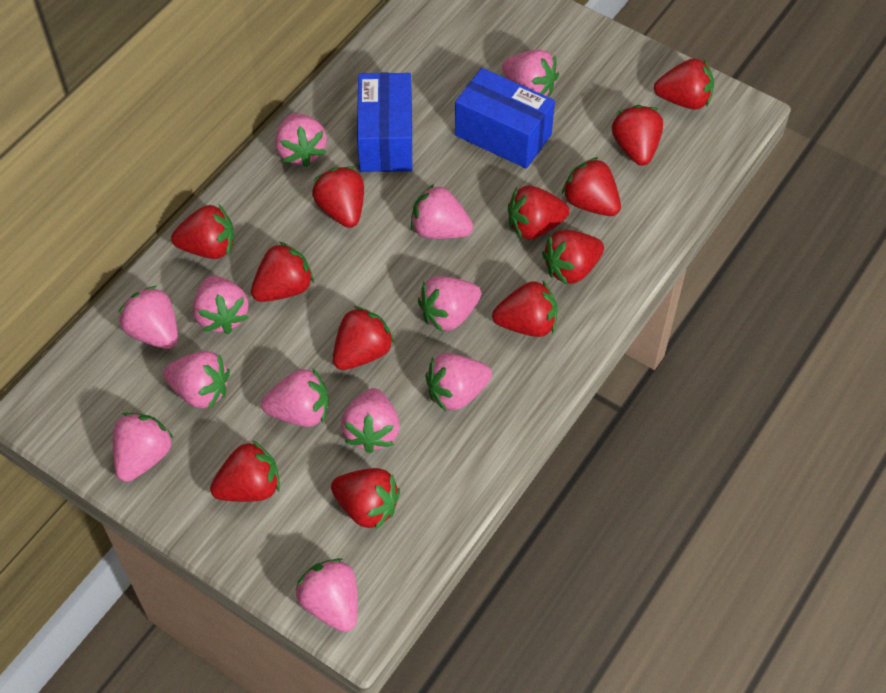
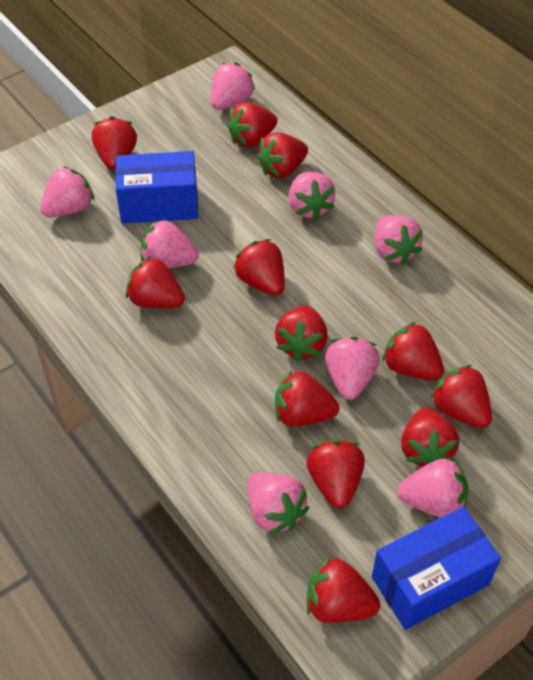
pink strawberry: [113,413,174,482] [118,286,178,349] [163,351,230,409] [193,276,249,334] [261,369,329,427] [275,113,327,167] [295,558,358,632] [341,388,400,453] [411,184,473,239] [418,276,481,332] [425,353,492,412] [502,50,559,96] = 12 -> [40,166,95,217] [141,219,198,268] [211,62,255,110] [248,472,309,535] [289,172,336,220] [325,337,380,400] [375,215,423,265] [397,458,468,518] = 8

